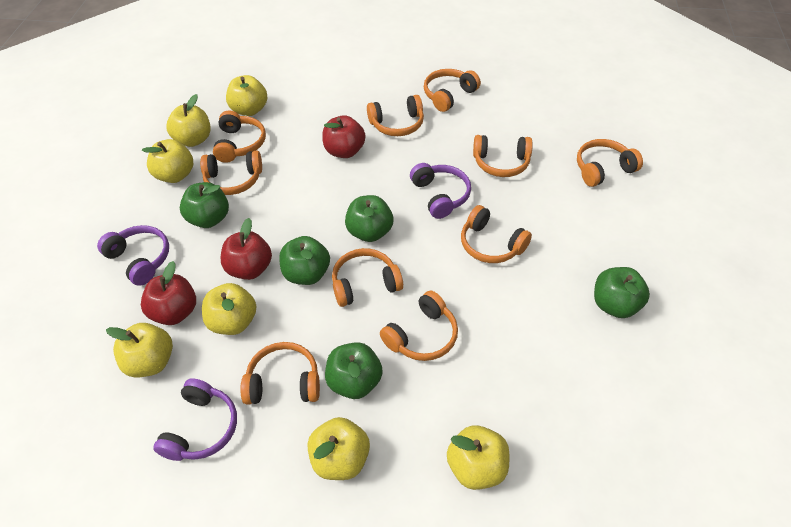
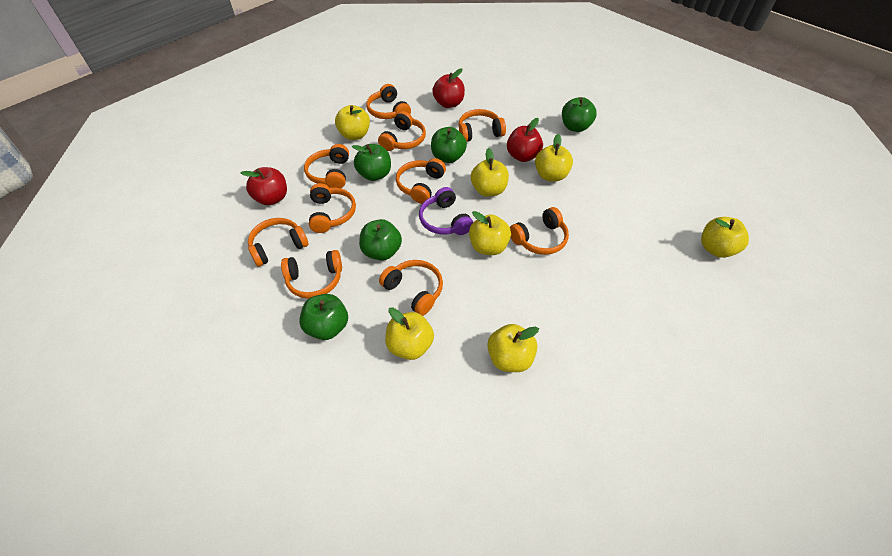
purple headphones: [97,225,169,286] [153,378,237,461] [410,163,471,219] = 3 -> [419,187,473,235] = 1

